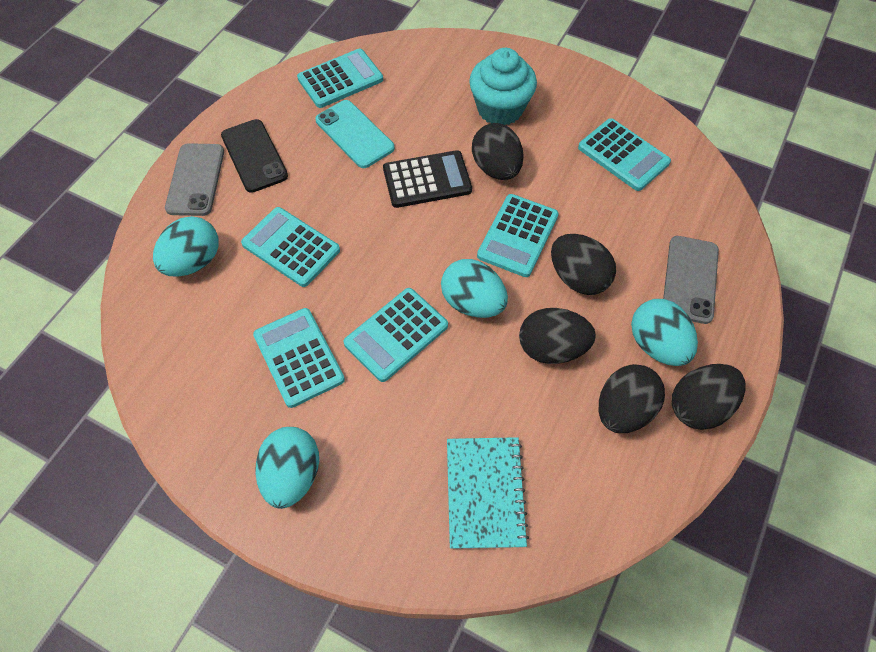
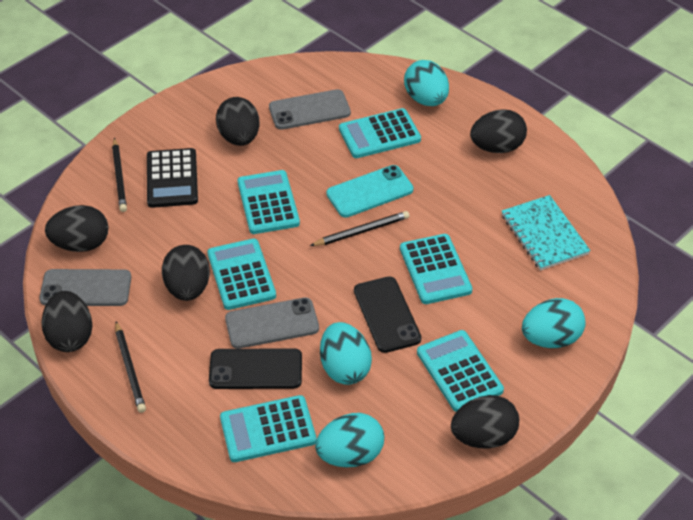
black egg: [472,123,524,180] [519,308,596,364] [551,234,616,295] [599,364,665,433] [672,364,746,430] = 5 -> [42,291,92,352] [45,205,108,252] [162,245,210,301] [216,97,260,146] [451,395,519,448] [470,109,527,153] = 6
black pencil: none = 0 -> [112,138,127,212] [115,321,146,413] [310,211,409,246] = 3
black phone: [221,119,288,193] = 1 -> [209,348,302,389] [354,276,421,353] = 2
grey phone: [165,143,224,216] [663,236,719,324] = 2 -> [39,269,131,306] [225,297,319,349] [269,89,351,130] = 3
turquoise cupcake: [469,48,537,125] = 1 -> none = 0

